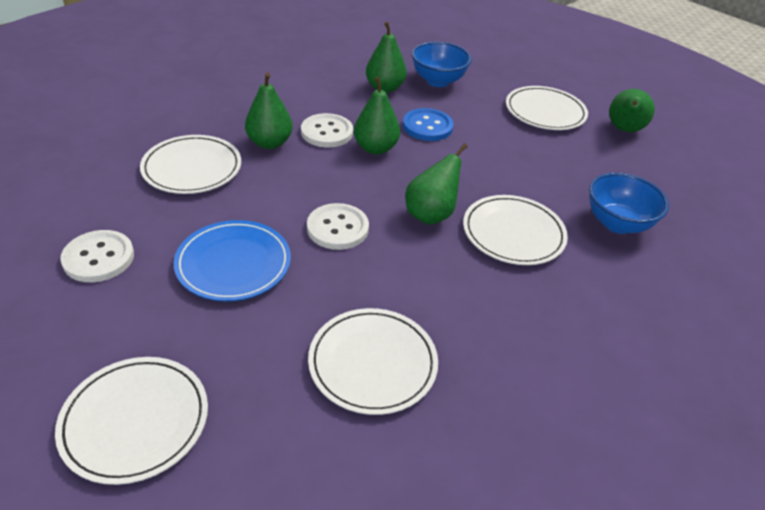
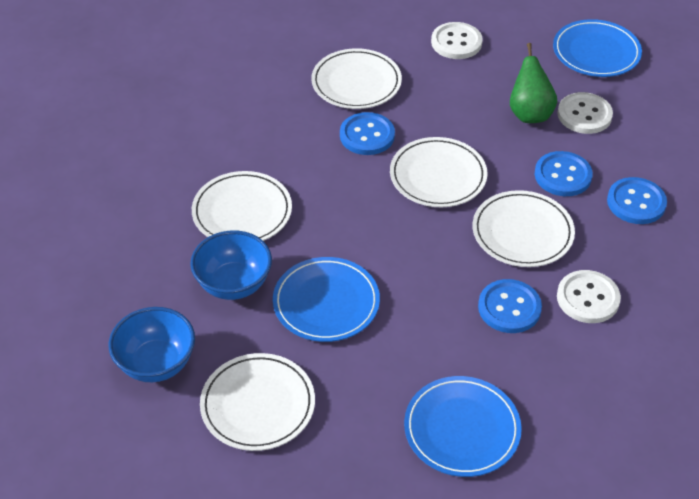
blue button: [403,108,453,141] = 1 -> [340,112,395,155] [478,279,542,333] [535,151,593,196] [607,177,667,224] = 4
blue plate: [174,220,291,301] = 1 -> [273,257,380,342] [404,376,522,477] [553,19,642,77] = 3
green pear: [245,73,293,149] [354,77,400,154] [366,22,407,93] [405,143,468,225] [609,89,655,132] = 5 -> [510,43,557,123] = 1

